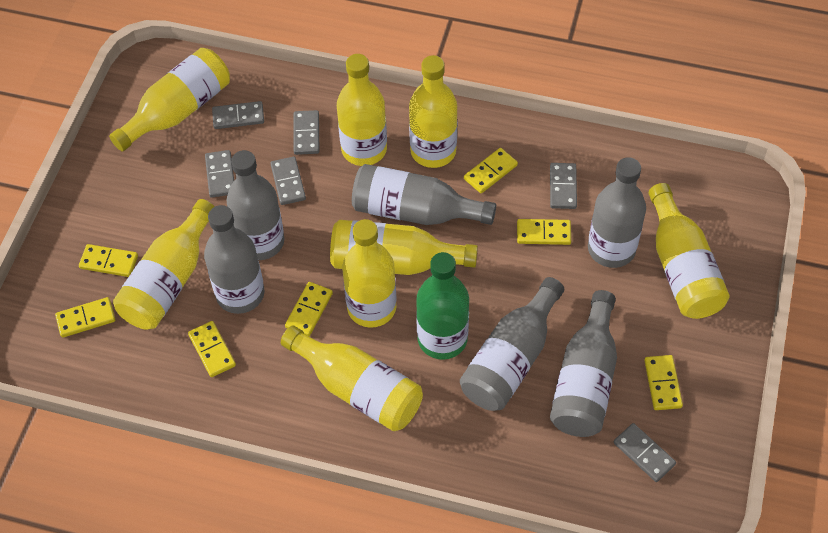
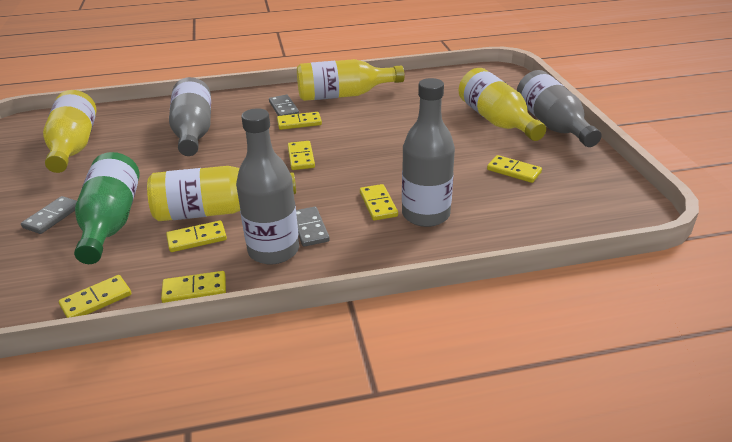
grey bottle: [204,205,264,314] [227,150,284,260] [352,164,496,225] [460,277,564,411] [550,290,617,437] [588,157,646,268] = 6 -> [169,77,211,156] [236,108,299,264] [402,78,455,227] [517,70,602,147] = 4
grey domino: [205,150,234,198] [212,101,264,129] [270,157,306,205] [294,110,319,155] [550,163,577,209] [614,423,676,482] = 6 -> [21,196,77,234] [269,95,299,116] [296,207,330,247] = 3
yellow bottle: [109,48,230,152] [113,199,215,330] [281,326,423,431] [330,220,478,275] [337,54,387,166] [342,219,396,328] [409,55,457,168] [649,183,729,319] = 8 -> [43,90,96,173] [147,166,296,221] [297,59,405,101] [459,68,546,141] = 4

